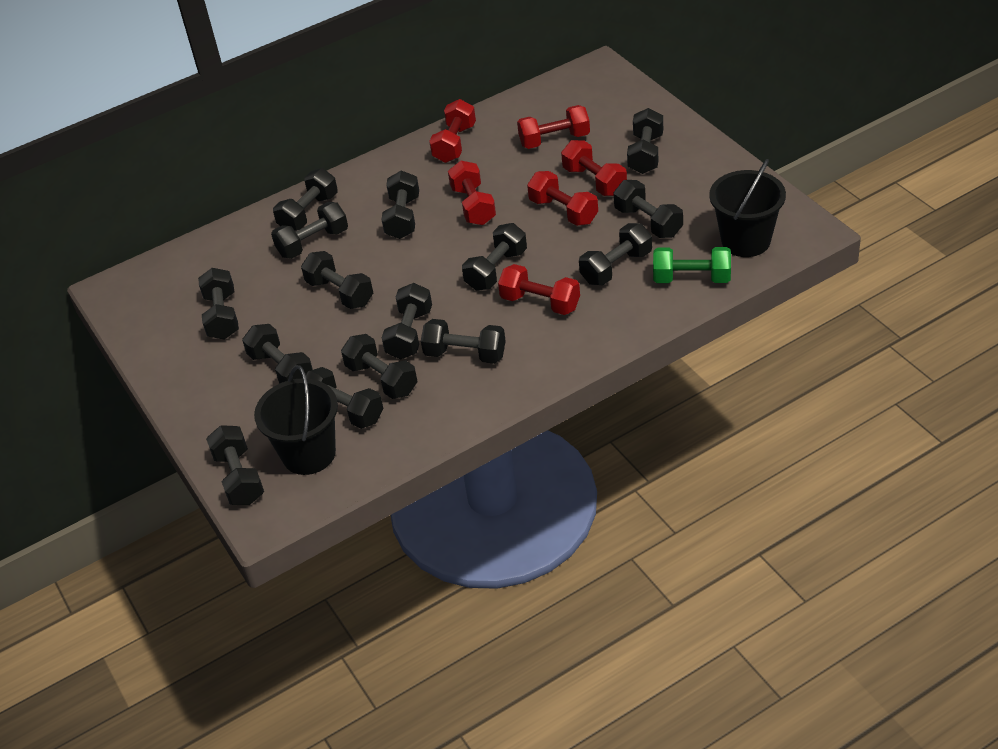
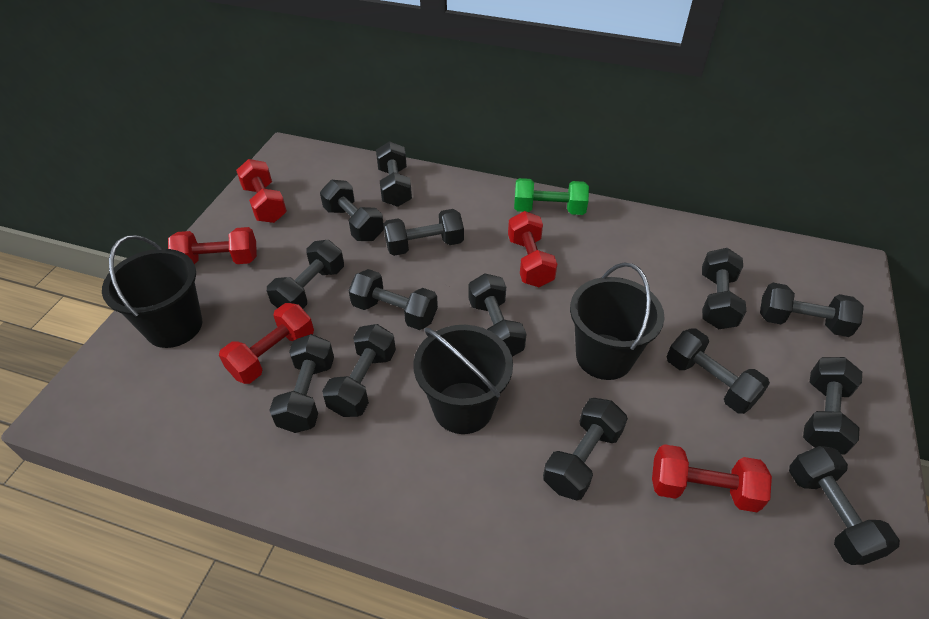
black bucket: [254,365,338,475] [709,159,786,257] = 2 -> [102,235,202,348] [413,325,513,434] [570,263,665,380] = 3
black dumbbell: [198,268,239,340] [206,425,264,505] [242,324,313,383] [271,202,348,259] [273,168,338,231] [301,251,373,309] [306,367,383,429] [341,334,418,399] [381,171,419,239] [382,283,432,360] [421,319,506,364] [462,223,527,291] [579,223,652,285] [613,180,683,238] [627,108,663,174] = 15 -> [267,240,344,309] [269,334,334,433] [320,180,384,241] [322,324,396,417] [348,269,438,330] [376,141,412,207] [383,209,464,256] [468,273,527,357] [543,398,628,501] [667,328,770,414] [702,248,746,329] [760,283,864,337] [789,446,900,565] [803,357,862,455] = 14
red dumbbell: [429,99,476,163] [448,161,496,225] [498,264,580,315] [517,105,590,149] [527,171,598,226] [561,140,627,196] = 6 -> [168,227,257,264] [219,303,314,384] [236,159,287,223] [508,211,557,287] [652,444,772,512] = 5

